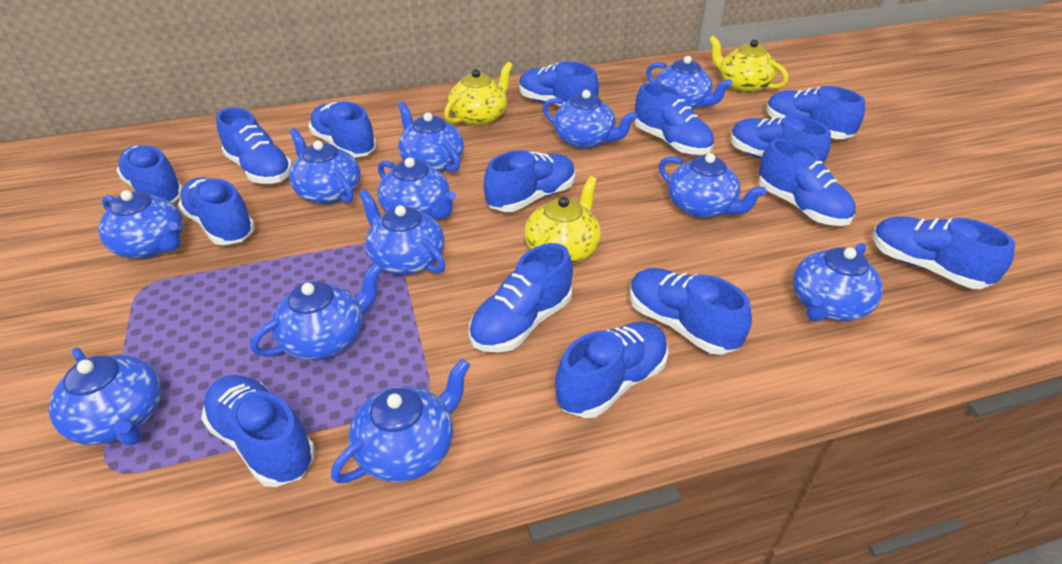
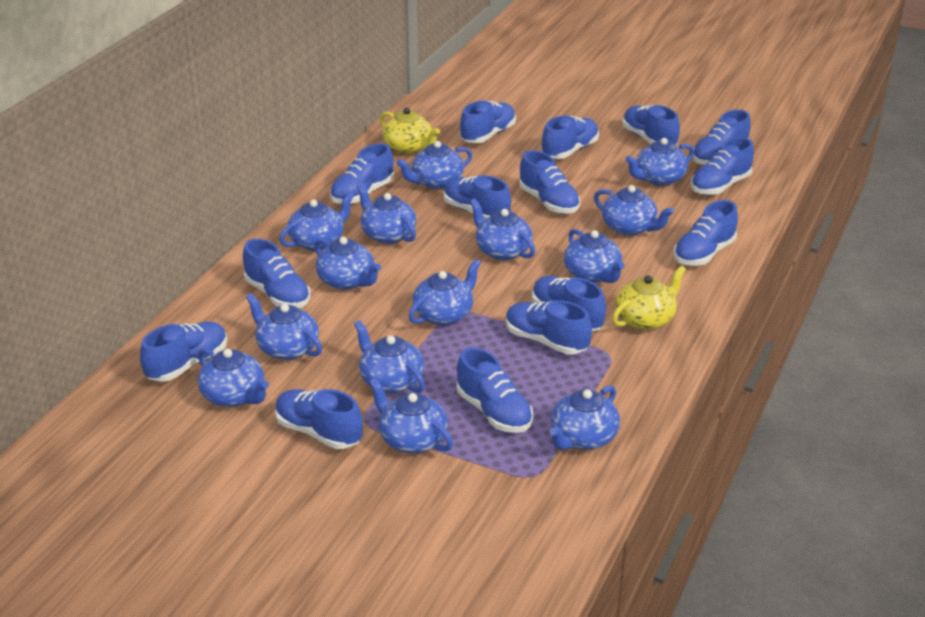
blue teapot: [49,347,161,446] [98,190,183,258] [250,263,382,360] [289,128,361,204] [331,359,470,483] [359,190,445,275] [377,158,456,220] [397,101,464,172] [543,90,638,149] [646,56,733,110] [659,153,767,218] [793,243,883,322] = 12 -> [198,349,269,407] [246,293,322,360] [279,192,354,251] [314,237,381,290] [354,320,425,393] [357,183,416,244] [369,378,453,453] [396,141,472,189] [409,259,481,326] [470,199,535,260] [549,385,620,450] [564,229,625,283] [594,185,674,236] [625,138,694,186] = 14
yellow teapot: [444,62,513,126] [524,176,601,264] [709,35,788,94] = 3 -> [380,108,440,154] [612,266,686,330] = 2

